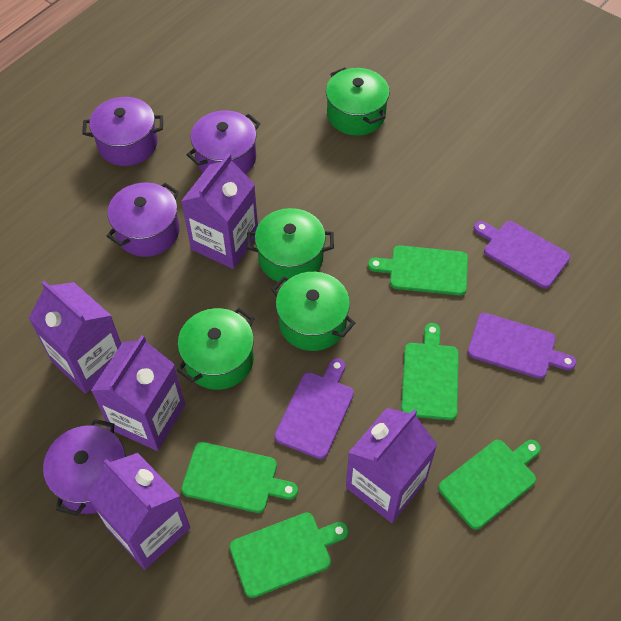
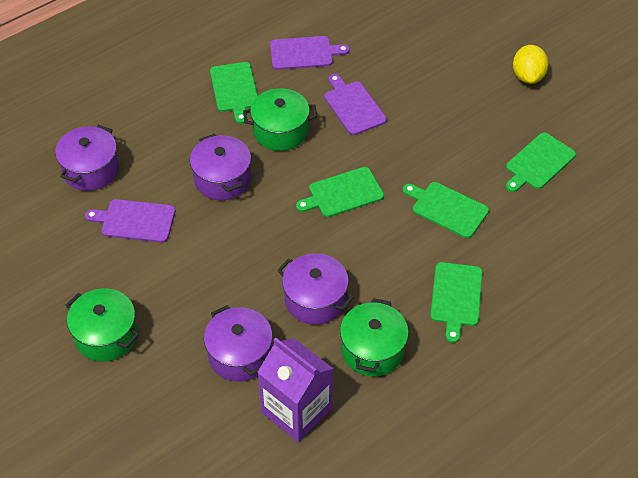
green pot: [177,308,255,390] [246,208,334,283] [271,272,355,351] [326,67,390,136] = 4 -> [65,288,139,362] [243,88,317,151] [340,298,409,376] = 3
purple carton: [29,281,121,394] [87,453,190,570] [91,335,185,451] [181,153,258,269] [346,408,438,523] = 5 -> [257,338,334,442] = 1
yellow lemon: none = 0 -> [513,45,549,84] = 1

